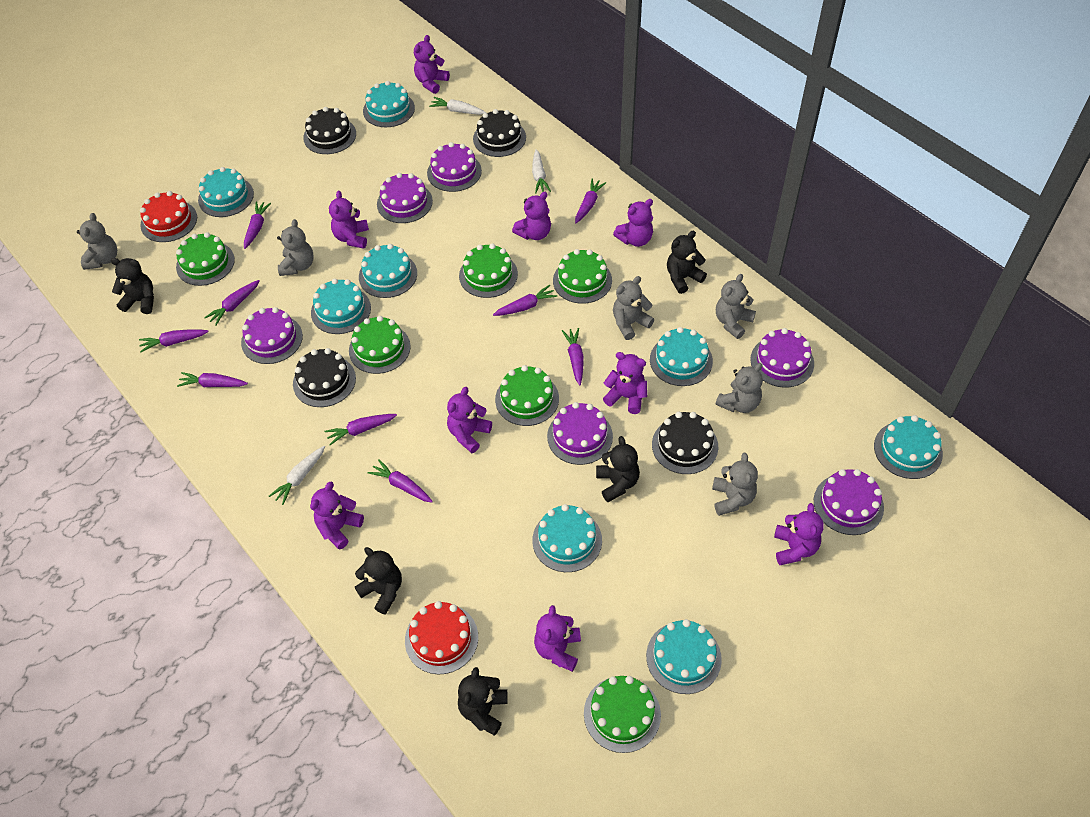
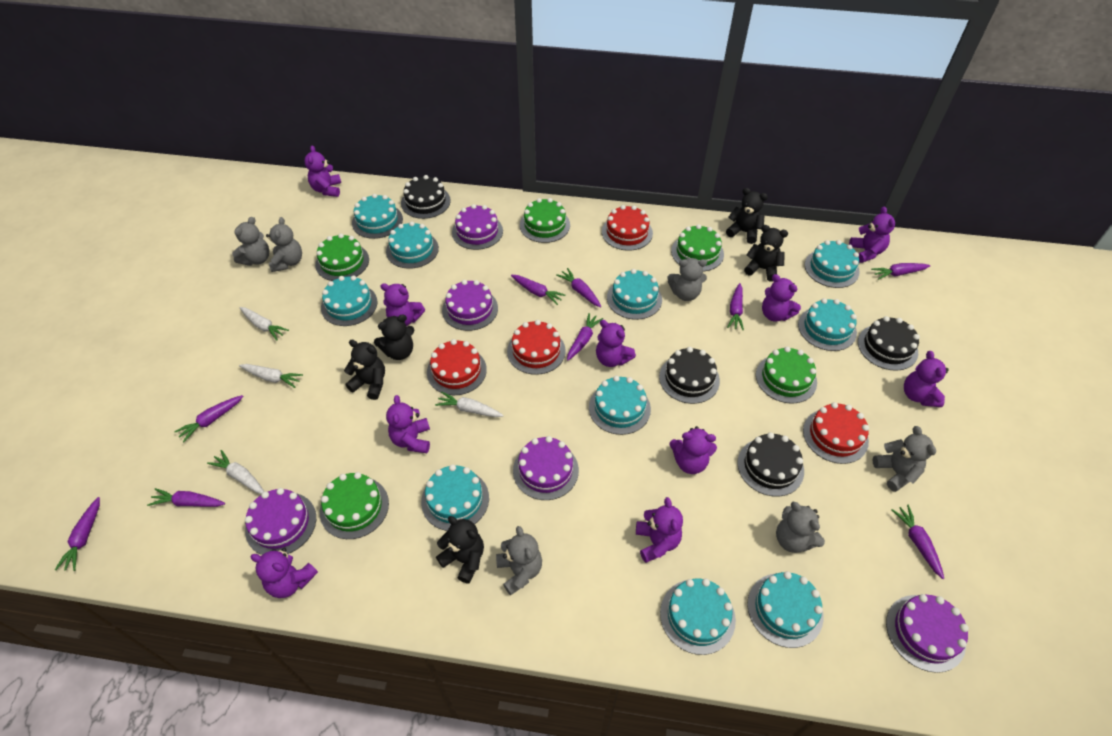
green cake: [176,232,235,286] [349,316,411,374] [459,244,518,298] [495,365,559,426] [553,249,612,304] [584,676,661,753] = 6 -> [315,233,369,281] [320,472,389,539] [520,198,570,243] [671,224,724,272] [756,347,817,404] = 5
purple cake: [241,307,303,364] [377,173,433,223] [427,142,482,192] [547,402,613,465] [750,328,814,388] [814,469,884,535] = 6 -> [245,488,316,555] [442,280,498,331] [452,204,503,250] [513,436,579,500] [886,594,969,673] = 5
purple teddy bear: [310,482,364,550] [329,191,369,249] [414,35,450,94] [447,387,492,453] [512,192,551,240] [534,605,581,672] [603,352,647,414] [613,199,653,247] [774,503,824,565] = 9 -> [250,548,318,598] [304,145,341,197] [380,283,425,326] [386,395,430,453] [596,320,636,367] [636,497,683,563] [669,426,717,474] [762,274,801,321] [849,207,895,263] [904,351,949,407] = 10
red cake: [140,191,197,242] [405,601,478,675] = 2 -> [427,339,487,395] [507,320,566,375] [602,205,653,251] [803,402,869,464] = 4
turquoise cake: [198,167,254,217] [311,279,371,334] [359,244,417,298] [363,81,415,127] [532,504,602,572] [646,619,722,694] [650,327,713,386] [874,415,943,479] = 8 -> [321,275,377,326] [352,194,403,239] [386,221,439,269] [421,464,489,531] [589,376,651,435] [607,269,662,320] [660,578,736,655] [747,571,824,648] [798,298,857,351] [804,240,860,288] = 10
white carrot: [269,446,325,505] [429,97,486,115] [532,149,551,193] = 3 -> [207,450,264,494] [239,307,289,341] [239,364,303,388] [435,392,504,417] = 4

